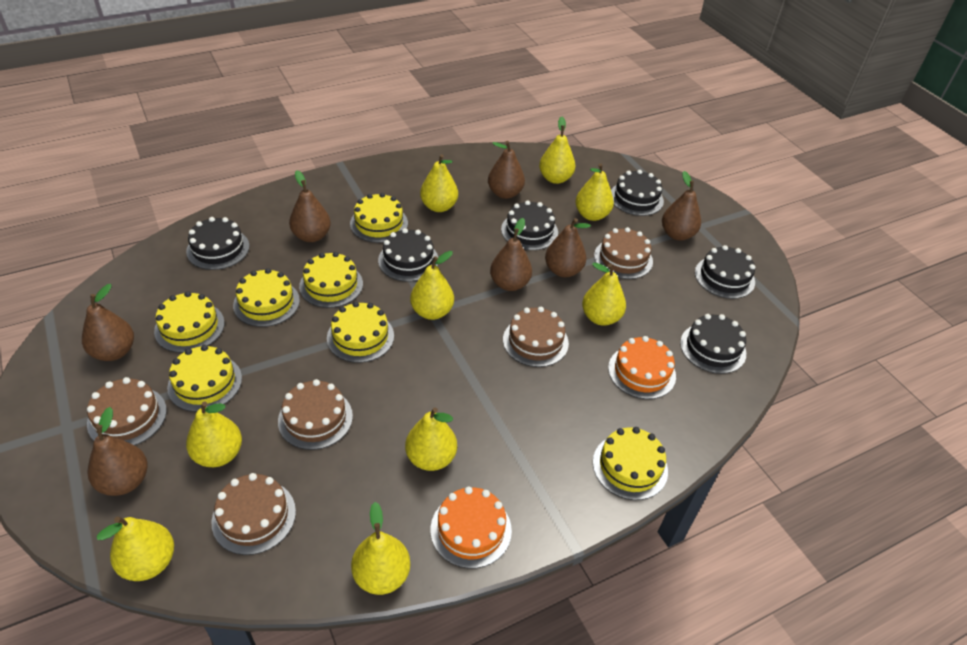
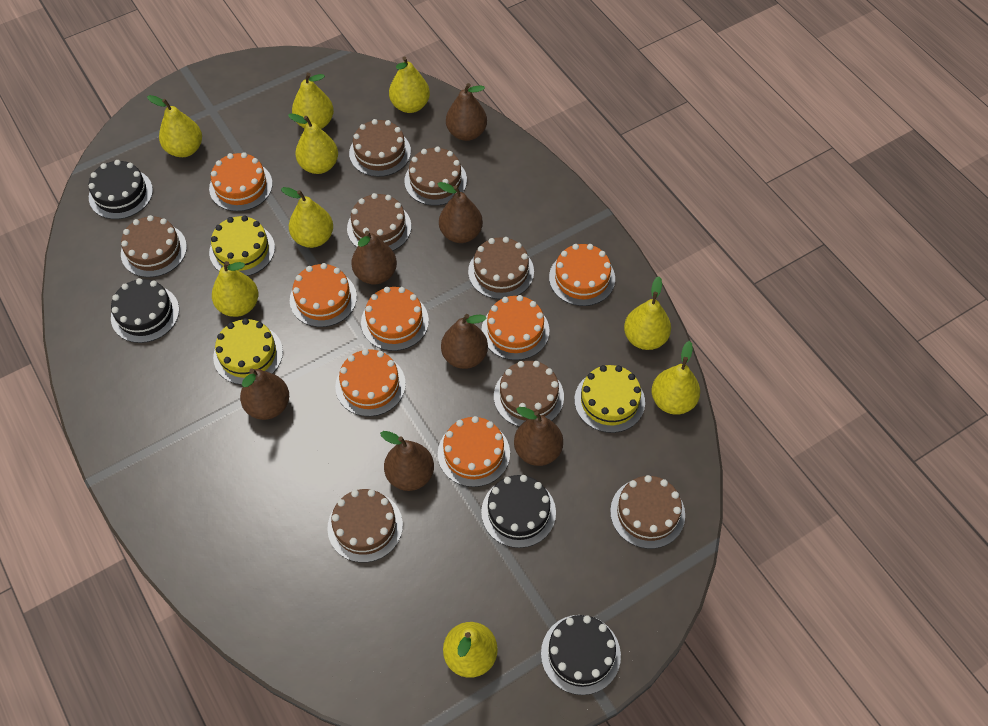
black cake: [186,217,250,270] [378,228,438,282] [501,200,558,250] [611,170,664,216] [680,314,746,374] [695,245,755,299] = 6 -> [88,160,153,219] [111,278,179,343] [481,475,556,548] [541,615,621,695] = 4
brown cake: [87,377,167,445] [212,473,296,555] [278,379,353,450] [503,307,569,367] [594,227,653,279] = 5 -> [121,215,187,277] [327,489,403,563] [347,193,411,251] [349,119,411,177] [404,147,467,206] [468,237,534,299] [494,361,564,427] [610,475,685,549] = 8
orange cake: [431,486,512,569] [608,336,676,399] = 2 -> [209,152,273,211] [290,263,357,327] [335,349,406,417] [361,287,429,351] [438,416,510,487] [481,295,550,360] [549,244,615,306] = 7
yellow cake: [154,291,225,353] [167,345,242,412] [233,268,300,327] [299,252,363,308] [327,302,394,363] [350,193,408,243] [593,427,668,500] = 7 -> [209,215,275,276] [213,318,283,385] [575,365,645,433] = 3

